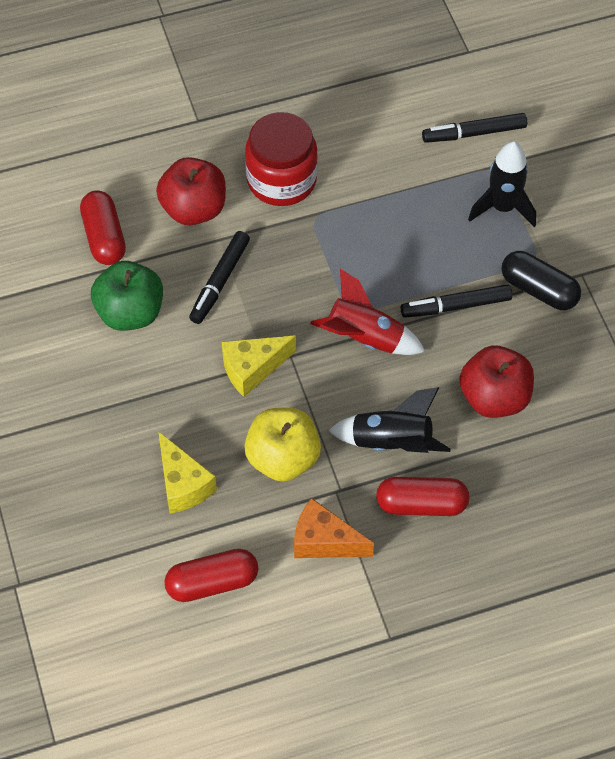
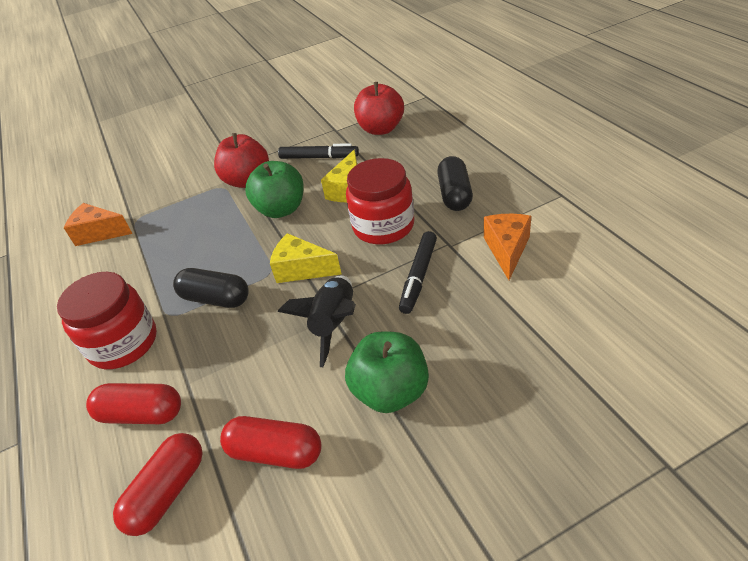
black capsule: [501,251,581,310] = 1 -> [173,268,249,308] [437,156,473,211] = 2
black marker: [189,231,250,324] [400,284,513,318] [422,113,527,143] = 3 -> [278,143,359,159] [399,231,437,314] = 2
black rocket: [328,387,451,453] [468,141,536,227] = 2 -> [278,275,356,367] = 1
green apple: [91,261,163,331] = 1 -> [245,161,304,218] [345,332,429,413] = 2
orange cheese: [294,498,374,558] = 1 -> [64,203,133,246] [484,214,531,280] = 2
red jar: [245,112,318,206] = 1 -> [57,272,157,369] [346,158,414,244] = 2
red rocket: [310,269,425,355] = 1 -> none = 0
yellow apple: [244,408,321,482] = 1 -> none = 0

